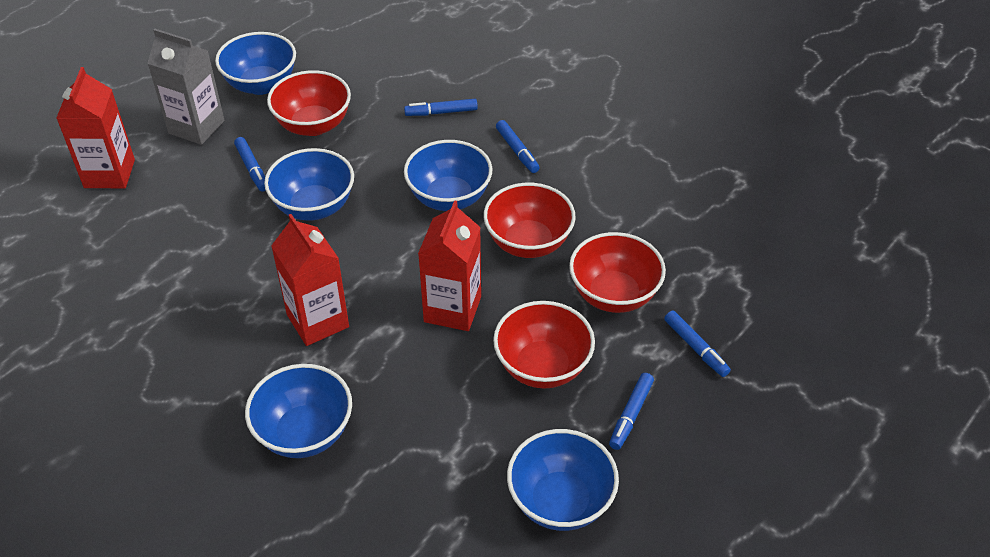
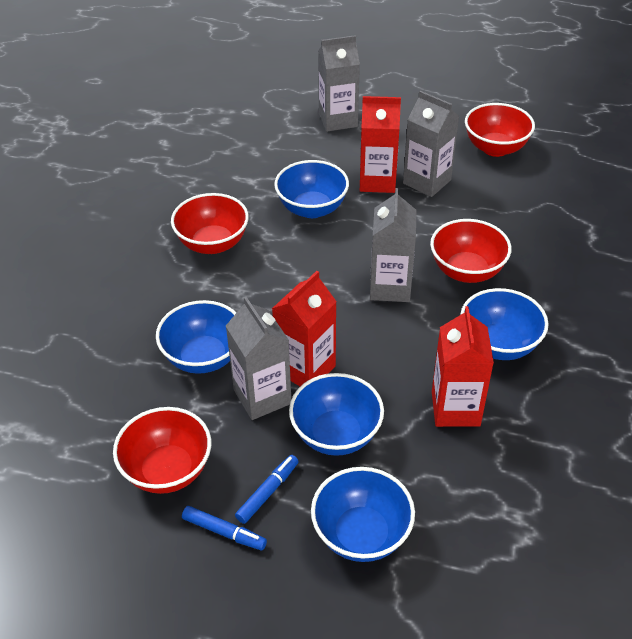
blue marker: [234,137,266,192] [404,99,478,116] [496,120,540,173] [609,373,654,450] [664,311,731,377] = 5 -> [182,506,267,550] [235,455,299,524] = 2
grey carton: [147,29,224,145] = 1 -> [226,297,291,420] [318,35,360,132] [370,188,416,302] [403,91,459,197] = 4

